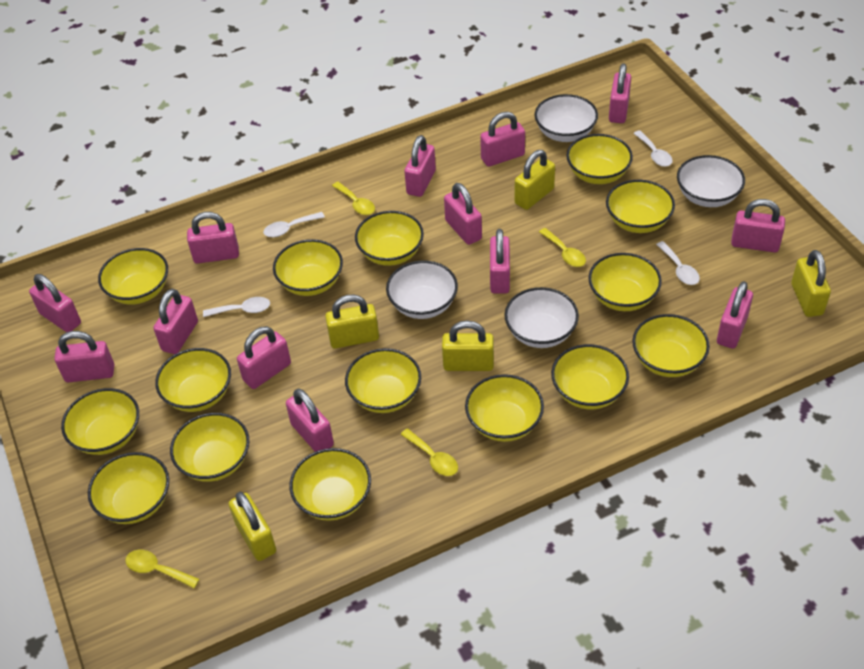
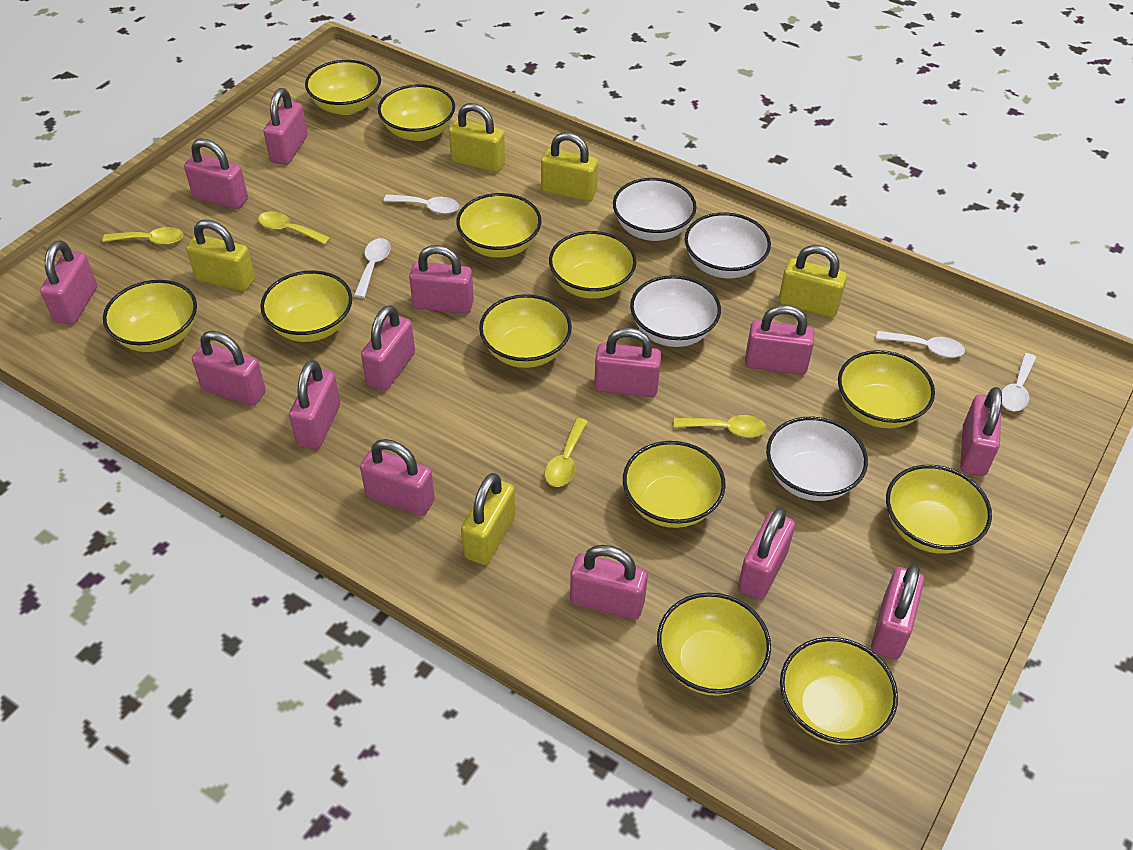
pink padlock: [29,274,81,332] [55,331,114,382] [153,289,198,354] [187,212,239,264] [237,326,291,389] [286,389,334,452] [404,135,436,197] [444,183,482,245] [480,112,525,167] [490,229,510,294] [609,63,631,123] [717,281,753,349] [731,199,785,252] = 13 -> [40,240,97,325] [184,139,248,209] [192,331,266,406] [264,88,308,165] [289,360,340,449] [360,439,435,516] [361,305,415,391] [409,245,474,314] [570,545,648,620] [594,328,661,397] [738,507,795,600] [745,305,814,375] [871,564,924,660] [960,387,1002,476] = 14
yellow bowl: [61,388,139,455] [88,452,169,524] [98,248,168,305] [155,348,231,412] [170,413,249,482] [273,239,343,296] [289,448,371,521] [345,348,421,413] [355,211,424,266] [465,374,544,442] [551,344,629,409] [566,134,633,184] [588,253,662,311] [606,180,675,233] [632,314,710,377] = 15 -> [103,280,197,352] [260,270,352,342] [305,60,381,115] [378,84,455,141] [456,193,541,258] [479,294,572,368] [549,231,637,299] [623,441,726,528] [657,592,771,696] [780,637,898,745] [838,350,935,428] [886,465,992,554] = 12

